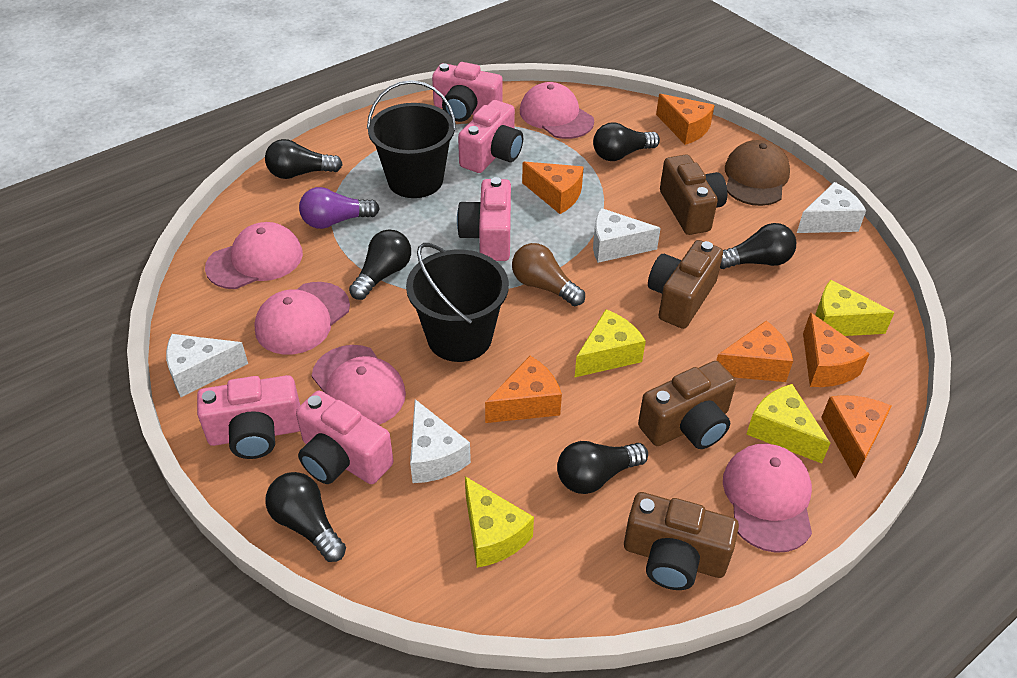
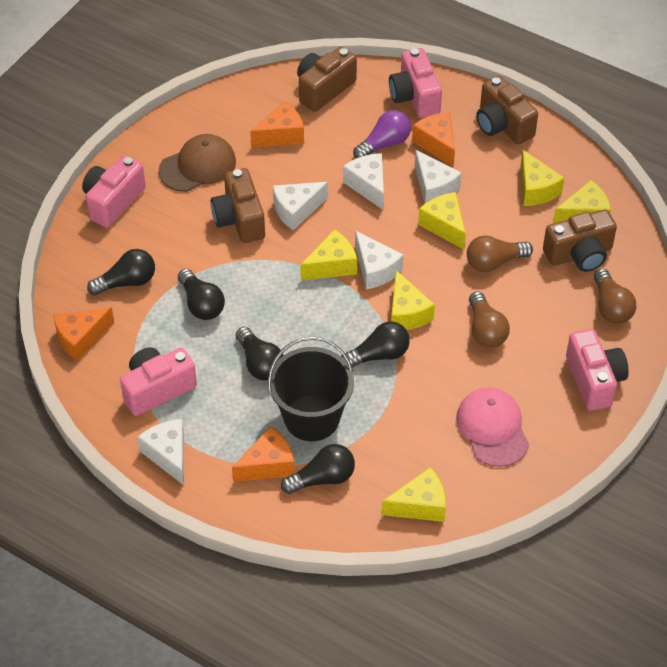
black bucket: [367,80,456,198] [406,243,509,362] = 2 -> [268,336,354,441] = 1
black light bulb: [265,139,343,179] [266,472,346,562] [349,230,411,300] [557,441,648,494] [593,122,660,161] [720,223,796,269] = 6 -> [87,249,155,295] [178,269,225,320] [236,327,283,381] [281,444,355,494] [341,321,410,367] = 5
brown light bulb: [512,243,585,306] = 1 -> [467,235,533,272] [469,291,510,348] [594,269,636,324] = 3
orange cheese: [485,356,562,423] [522,162,584,214] [656,94,715,145] [716,320,793,382] [803,312,870,387] [821,395,892,479] = 6 -> [53,307,114,361] [232,426,295,482] [250,101,304,147] [412,112,455,167] = 4
pink camera: [197,375,300,459] [296,391,393,484] [432,62,503,122] [457,177,511,261] [458,100,523,173] = 5 -> [82,155,146,228] [120,347,197,416] [389,48,442,118] [566,329,629,411] = 4
pink cap: [205,222,303,289] [254,282,350,355] [312,345,406,425] [520,82,594,139] [723,444,812,553] = 5 -> [456,387,529,467] = 1
white cheese: [166,334,248,397] [410,399,471,483] [593,208,661,263] [797,182,866,233] = 4 -> [138,419,184,485] [273,182,328,230] [343,153,384,210] [355,231,403,289] [415,150,462,203] = 5
yellow cheese: [465,476,534,568] [575,309,646,377] [746,384,830,463] [815,280,895,336] = 4 -> [300,229,357,280] [382,467,446,522] [391,270,435,330] [418,192,466,250] [520,150,564,206] [553,180,611,224] = 6

